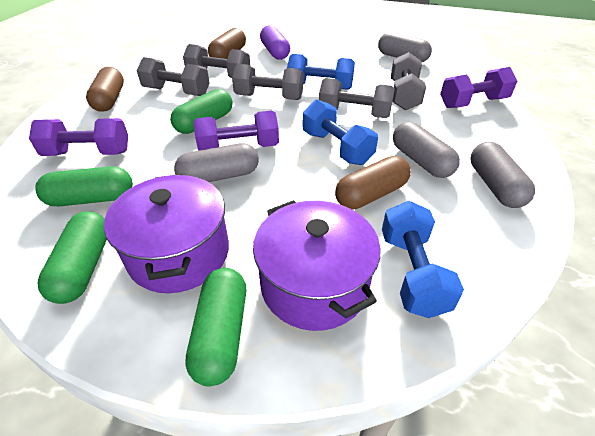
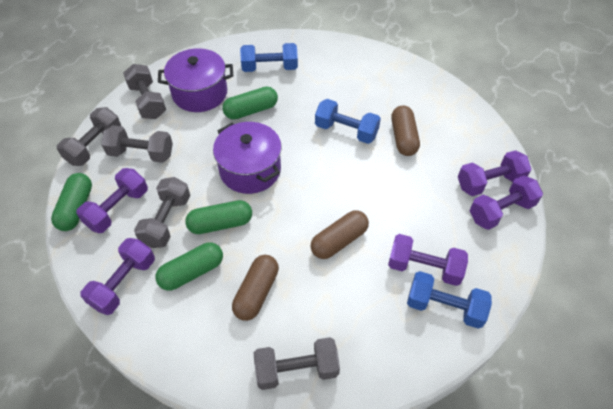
grey capsule: [174,143,259,182] [378,33,432,62] [393,122,460,178] [471,142,535,208] = 4 -> none = 0
purple capsule: [260,25,290,60] = 1 -> none = 0
purple dumbbell: [29,118,128,156] [193,111,279,151] [440,67,517,108] = 3 -> [76,168,148,233] [81,238,155,315] [388,234,468,286] [458,150,531,196] [469,175,543,230] = 5

